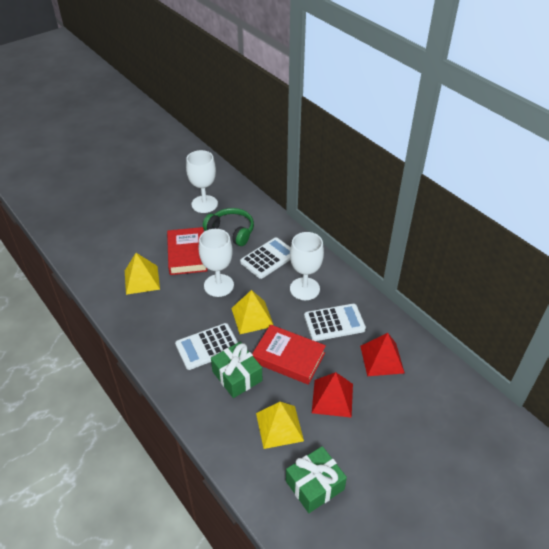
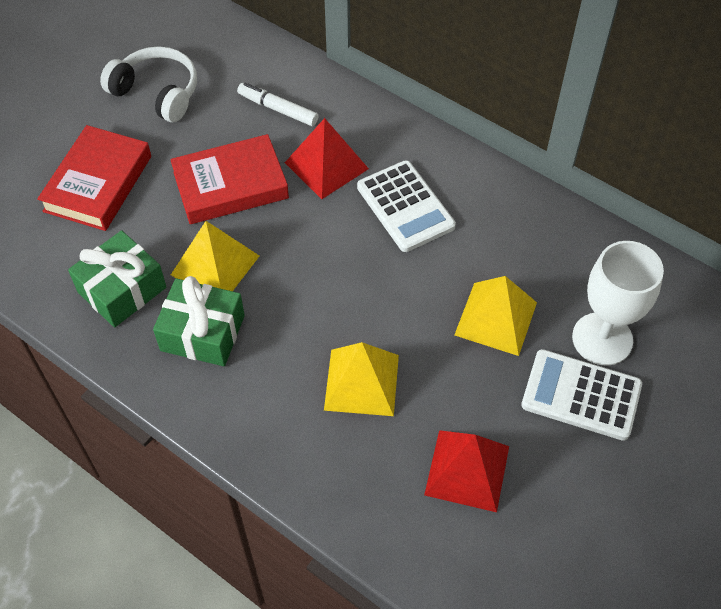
green headphones: [203,208,254,246] = 1 -> none = 0
white calculator: [175,323,238,370] [240,237,291,279] [304,304,366,341] = 3 -> [357,160,456,252] [521,349,642,441] = 2
white goblet: [186,150,218,213] [199,229,234,297] [290,232,324,300] = 3 -> [572,241,664,366] = 1
white headphones: none = 0 -> [100,46,197,123] = 1
white marker: none = 0 -> [237,83,319,126] = 1

